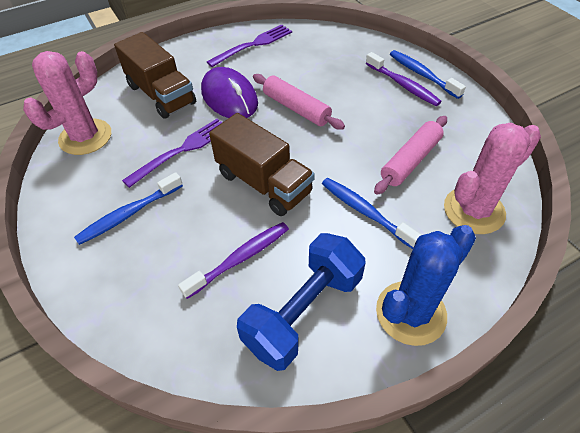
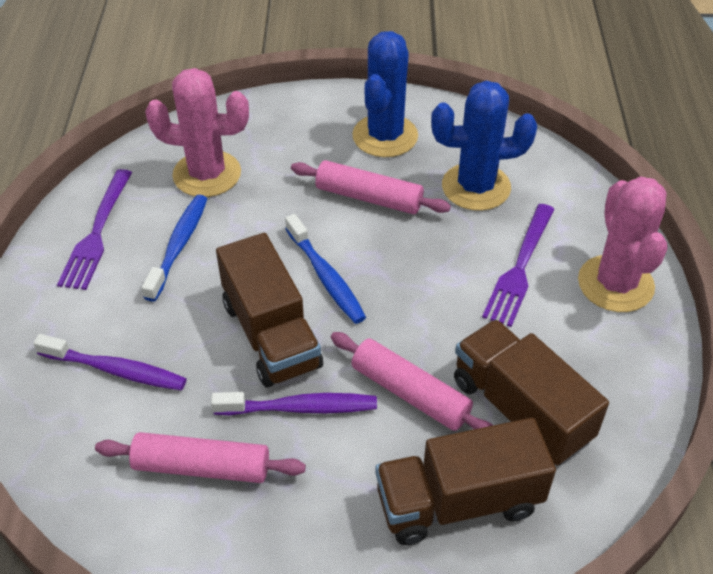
blue cactus: [376,225,476,346] = 1 -> [352,31,418,157] [431,81,537,211] = 2
blue dumbbell: [237,233,366,371] = 1 -> none = 0
blue toothbrush: [74,172,183,245] [322,178,421,249] [390,50,466,99] = 3 -> [142,194,207,302] [285,214,366,324] = 2
brown truck: [114,32,196,119] [209,113,315,216] = 2 -> [216,233,323,387] [375,418,556,545] [454,319,609,466] = 3
pink rolling pin: [253,74,345,130] [374,116,447,195] = 2 -> [95,432,306,483] [291,160,451,214] [331,332,493,431] = 3
purple mouse: [201,67,258,118] = 1 -> none = 0

